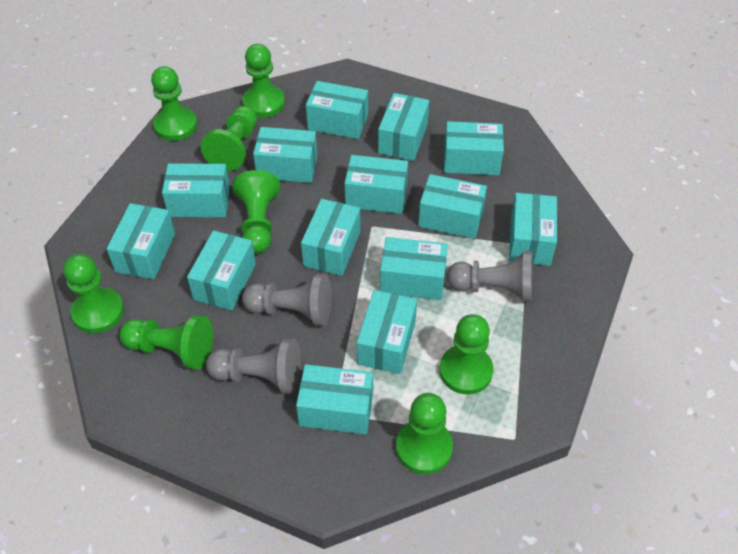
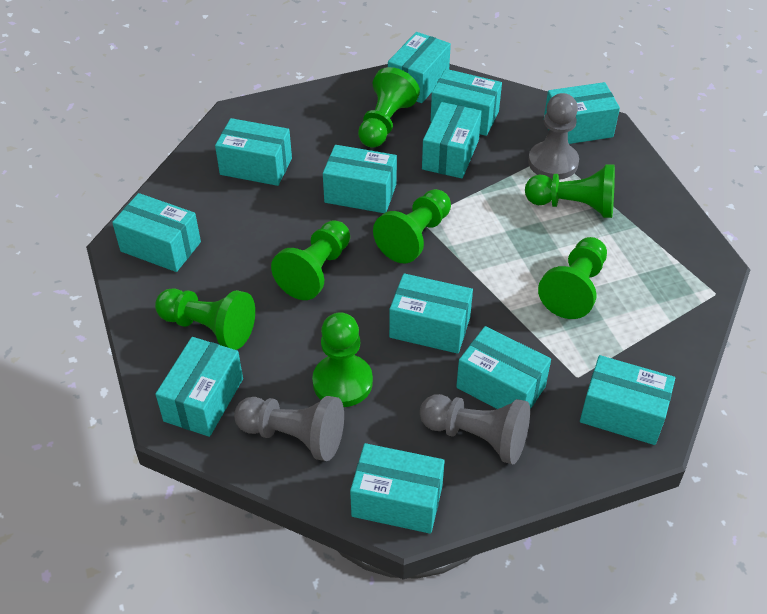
green pawn: [63,254,124,333] [120,315,213,370] [151,66,197,141] [201,106,257,171] [233,170,280,253] [242,44,285,117] [396,393,453,474] [439,314,493,395] = 8 -> [155,288,255,350] [271,220,350,300] [312,312,373,407] [358,67,420,148] [373,189,451,263] [525,165,615,218] [538,237,607,319] = 7
turquoise box: [106,203,175,279] [162,163,230,217] [187,230,256,311] [253,127,317,183] [296,364,373,434] [301,199,361,276] [306,81,368,139] [345,155,408,214] [357,290,417,374] [378,93,429,161] [380,237,448,300] [418,174,487,239] [444,121,504,175] [509,193,557,266] = 14 -> [112,193,201,272] [155,337,243,437] [215,118,292,186] [323,145,397,213] [350,443,445,534] [388,32,451,103] [389,273,473,354] [422,102,482,178] [431,69,502,136] [456,326,551,409] [544,82,620,144] [580,355,675,445] = 12

